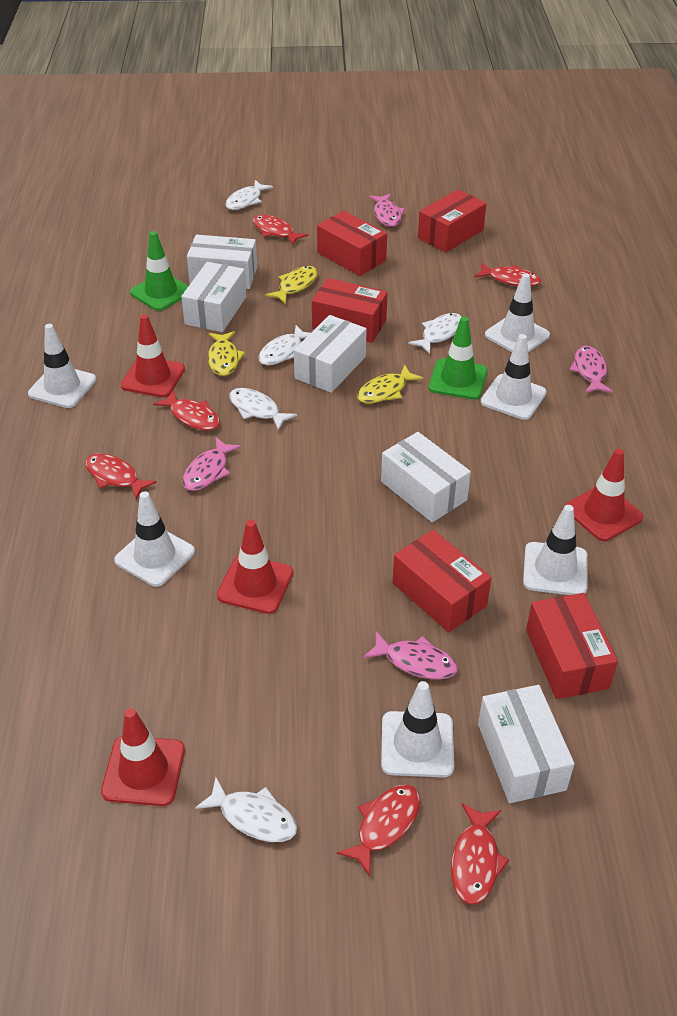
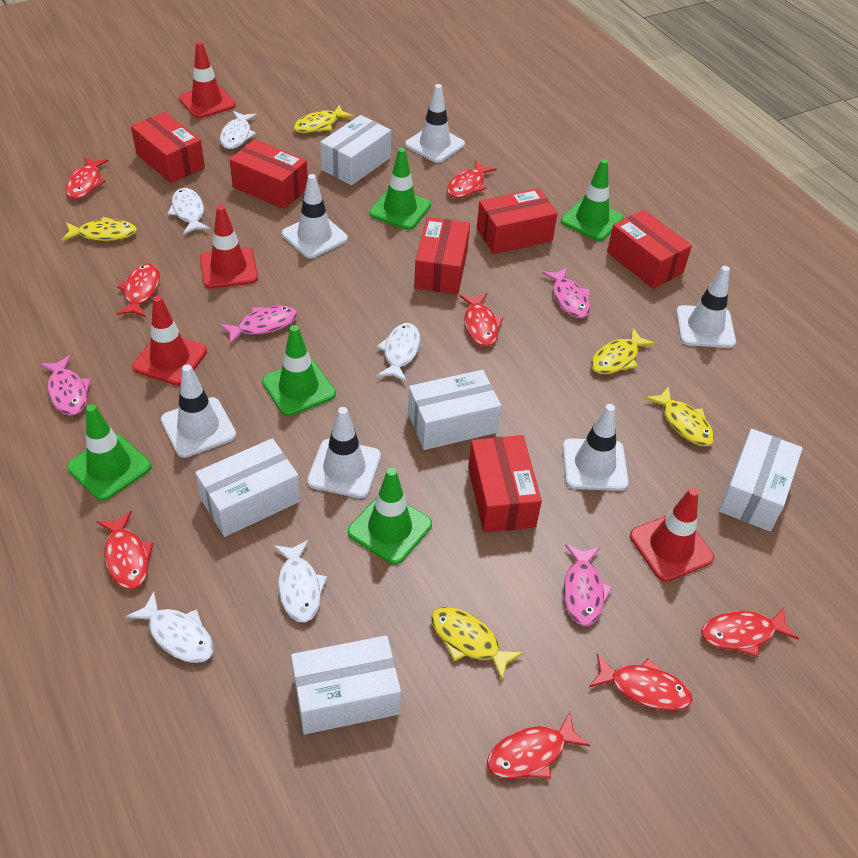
green traffic cone: [130,231,188,311] [429,317,487,400] = 2 -> [67,404,151,501] [262,325,336,416] [348,468,432,564] [369,148,431,230] [561,159,624,241] = 5
red box: [312,278,388,343] [317,211,387,276] [392,530,491,632] [418,190,486,253] [526,593,618,699] = 5 -> [131,112,205,183] [229,139,308,209] [414,217,470,295] [468,435,542,533] [477,188,558,254] [607,210,692,289] = 6
red fish: [85,453,157,499] [153,390,220,431] [253,215,308,245] [337,784,420,877] [451,803,509,905] [474,263,541,286] = 6 -> [65,157,109,199] [96,511,154,589] [116,263,160,317] [447,160,497,198] [459,293,503,347] [487,712,590,779] [589,654,692,711] [701,607,799,657] = 8
yellow fish: [208,331,245,376] [265,266,318,304] [357,365,423,404] = 3 -> [62,217,137,241] [293,105,353,133] [431,607,523,680] [591,328,655,374] [645,386,715,446] = 5

